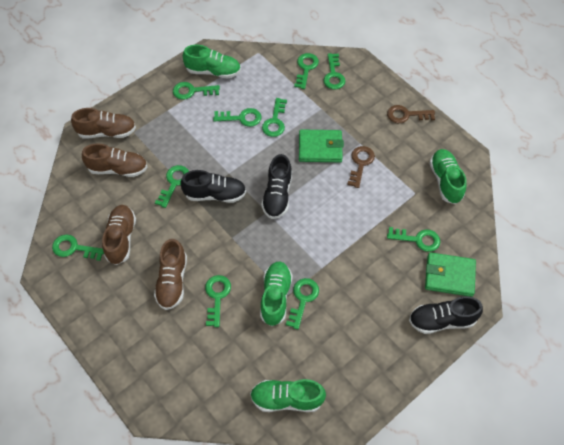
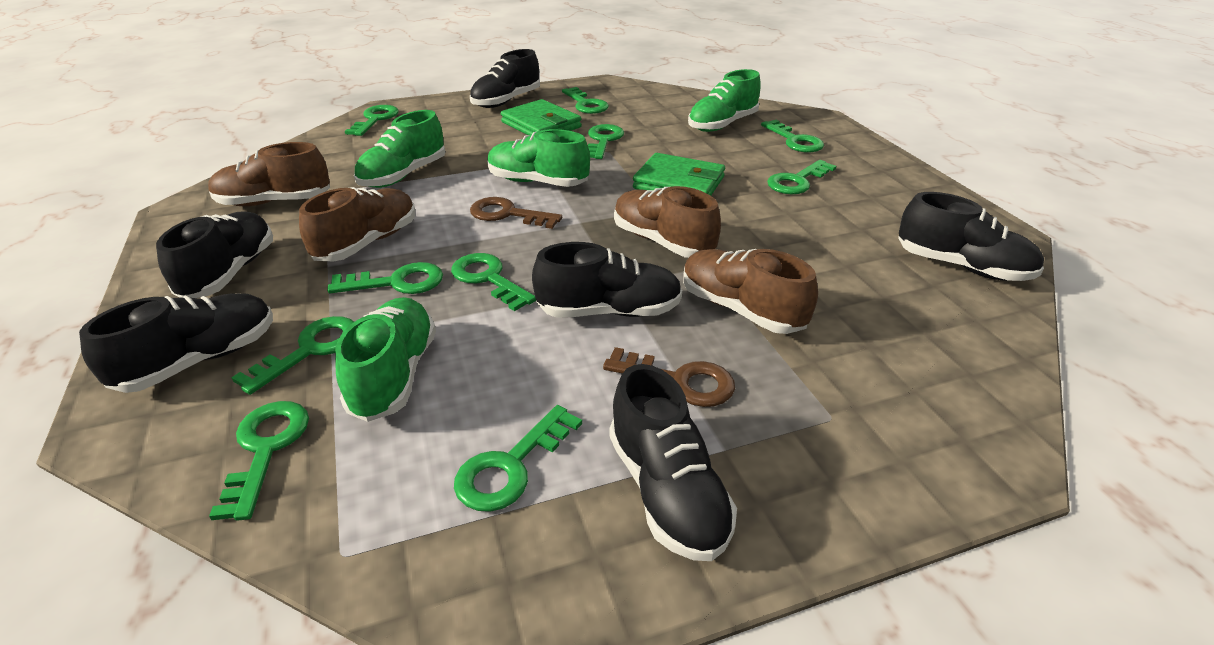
black shoe: [180,170,246,203] [261,154,292,219] [409,296,483,334] = 3 -> [79,293,273,393] [156,211,273,298] [470,49,540,108] [532,242,682,318] [609,364,737,561] [898,192,1044,281] = 6

